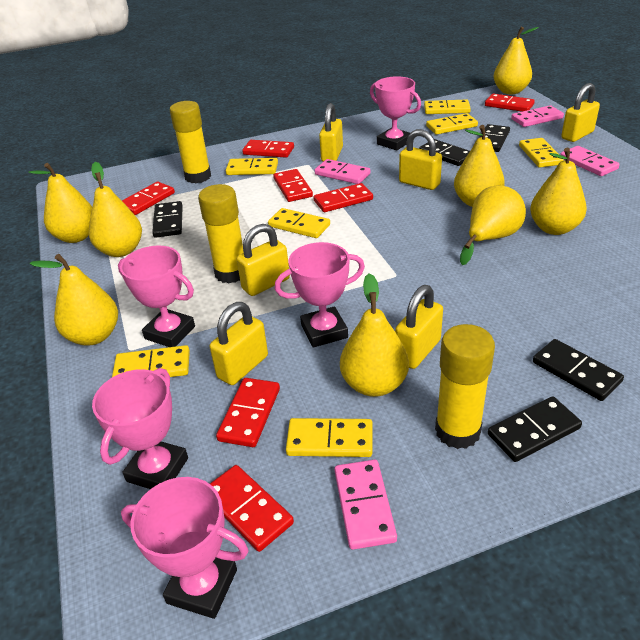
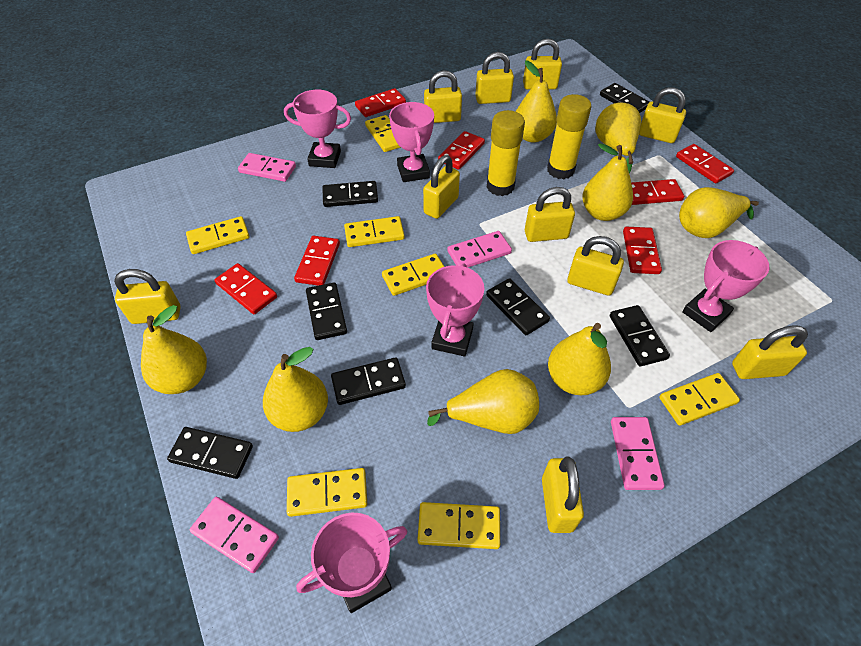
black domino: [152,201,183,238] [419,139,470,166] [479,124,510,152] [488,396,582,462] [533,339,624,401] = 5 -> [167,427,253,479] [306,282,347,340] [322,181,378,207] [331,357,406,405] [486,278,550,335] [600,83,650,113] [610,305,670,366] = 7
yellow glue stick: [170,101,211,183] [198,184,244,283] [435,324,495,449] = 3 -> [487,110,525,196] [547,94,592,179] = 2
yellow padlock: [210,302,268,385] [236,224,290,296] [319,103,343,162] [395,285,443,369] [399,129,442,190] [561,83,600,142] = 6 -> [114,269,181,324] [423,155,460,219] [424,70,462,123] [475,52,514,104] [523,39,562,90] [525,187,575,242] [542,456,584,533] [567,236,624,296] [639,87,686,143] [732,325,808,379] = 10

